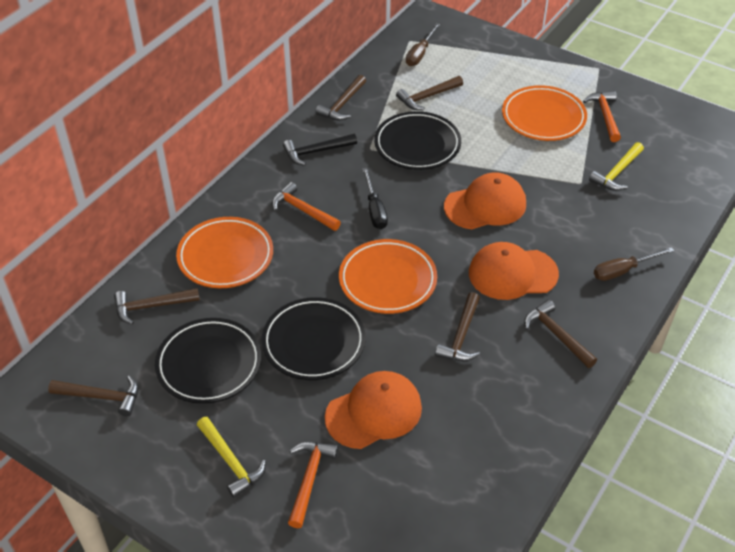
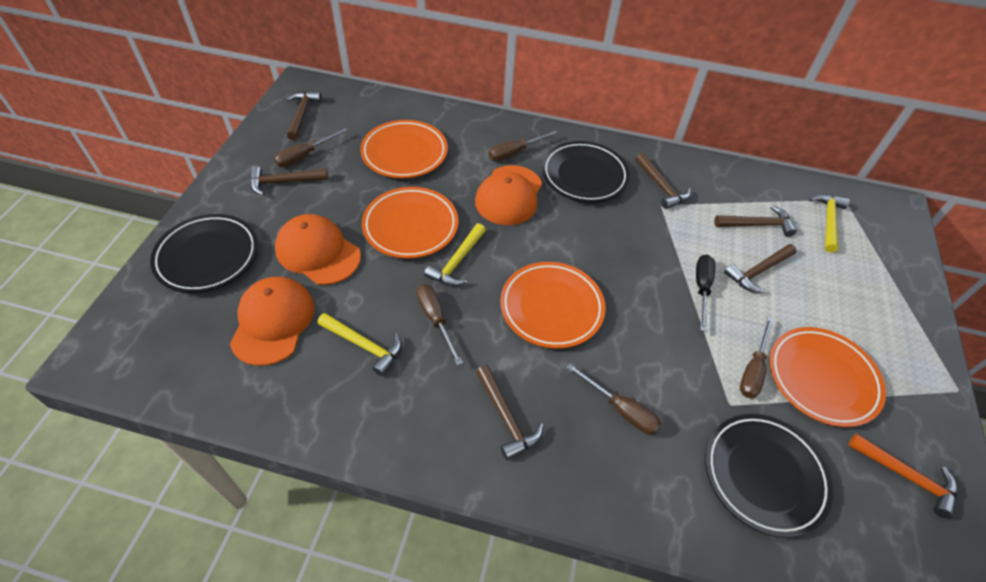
black hammer: [283,134,357,166] = 1 -> none = 0
brown screwdriver: [406,23,440,66] [594,247,674,281] = 2 -> [274,128,348,167] [416,284,463,366] [489,131,558,161] [566,364,661,434] [740,317,774,398] = 5
orange hammer: [272,182,341,231] [288,442,338,528] [583,91,621,142] = 3 -> [848,434,957,519] = 1
orange plate: [176,217,273,288] [339,239,437,314] [502,85,587,141] = 3 -> [360,120,448,178] [362,187,459,259] [500,262,605,349] [769,327,886,427] = 4
yellow hammer: [197,417,266,498] [589,142,644,191] = 2 -> [318,313,402,376] [424,223,486,286] [809,194,850,253] = 3

